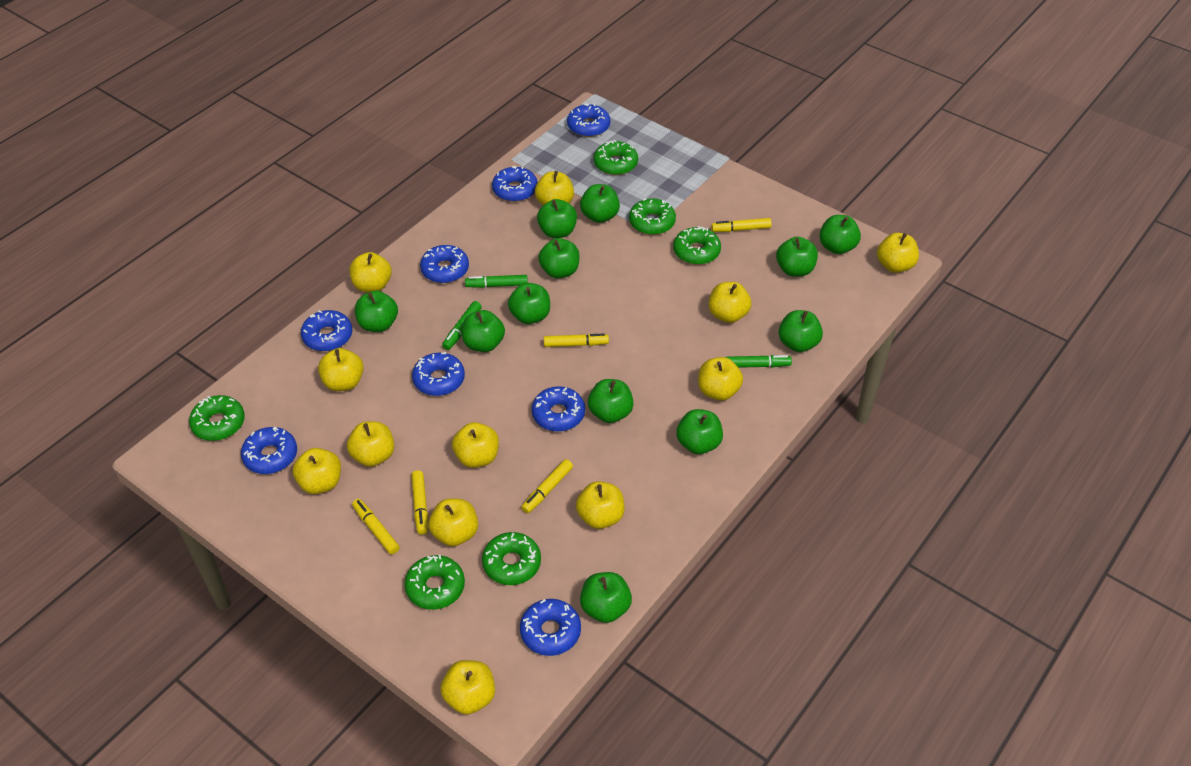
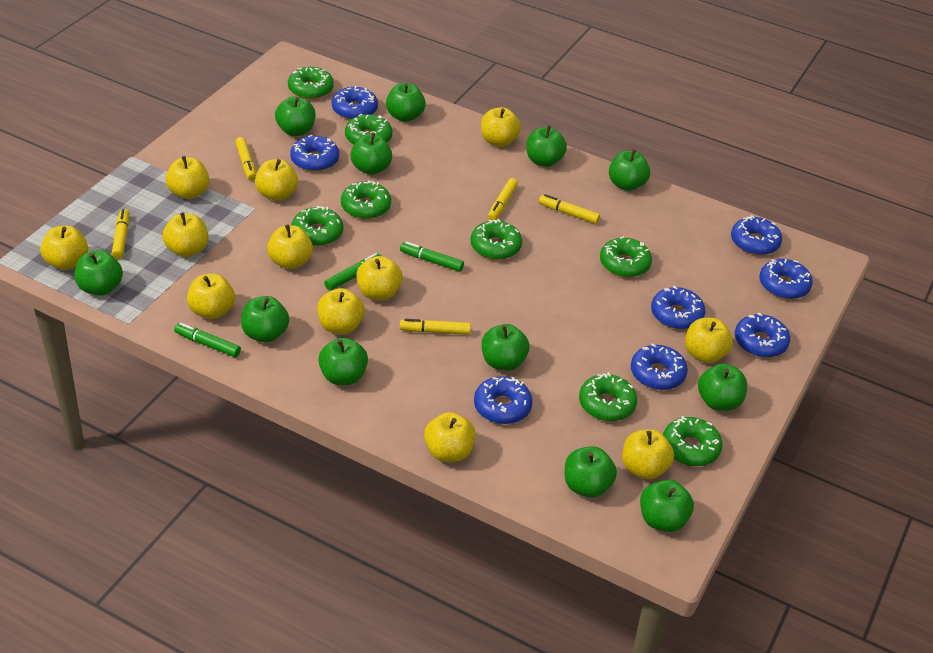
green donut: [189,395,245,441] [404,555,465,610] [482,532,541,585] [594,139,638,175] [629,198,676,235] [673,226,721,265] = 6 -> [288,67,334,99] [291,206,343,246] [341,180,391,219] [345,114,392,144] [471,219,522,260] [579,372,637,421] [600,236,652,277] [663,416,723,466] = 8

